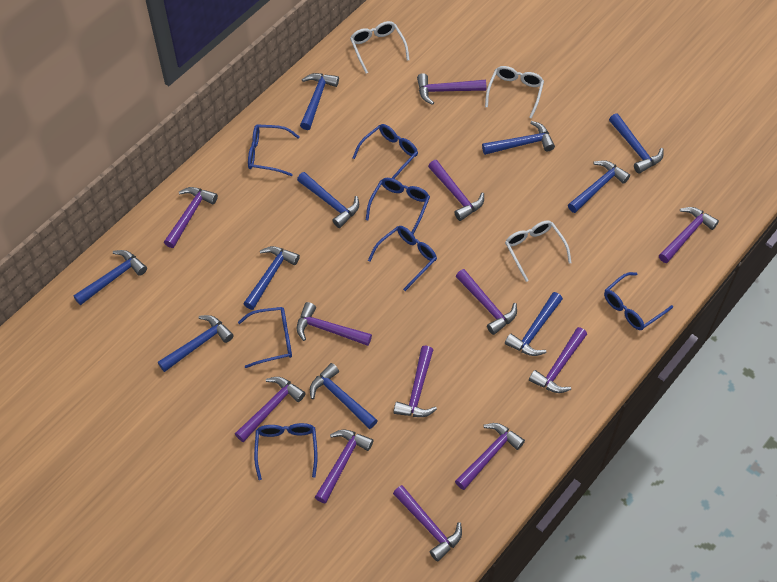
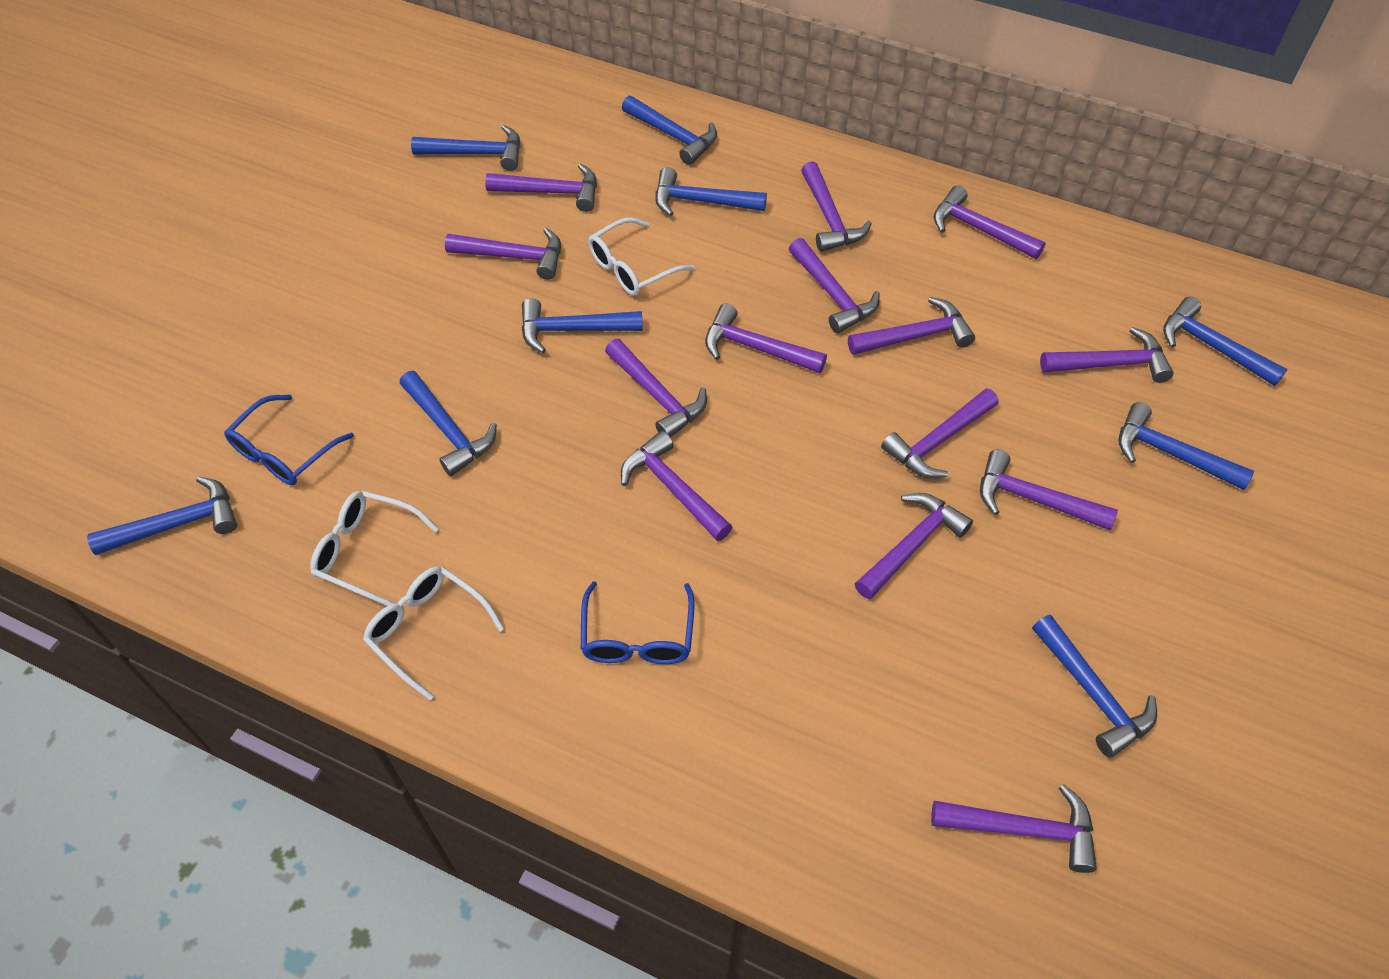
blue glasses: [238,307,292,368] [248,124,300,176] [254,423,318,480] [353,124,418,179] [366,178,430,235] [368,226,437,291] [604,272,673,330] = 7 -> [224,395,354,485] [581,581,695,664] = 2
blue hammer: [73,250,147,305] [158,315,234,372] [243,246,300,310] [297,172,359,228] [300,73,339,130] [310,363,378,429] [482,121,555,155] [505,292,563,356] [568,160,630,213] [609,113,664,174] = 10 -> [87,476,237,555] [399,371,497,476] [411,125,520,171] [521,298,643,353] [622,96,717,165] [655,167,767,216] [1032,615,1157,758] [1118,402,1254,490] [1163,296,1287,386] = 9
purple hammer: [164,187,218,248] [235,377,306,442] [297,302,372,346] [315,429,373,504] [393,345,437,417] [393,485,462,562] [417,73,486,105] [428,160,484,221] [455,423,525,490] [456,269,517,335] [529,327,587,393] [659,207,719,263] = 12 -> [445,228,561,280] [485,164,597,212] [605,339,707,437] [621,431,732,541] [705,304,827,373] [789,238,880,333] [801,161,872,252] [848,297,975,355] [855,493,973,599] [881,388,999,478] [931,784,1097,873] [933,186,1046,259] [980,450,1118,530] [1040,327,1174,383] = 14

